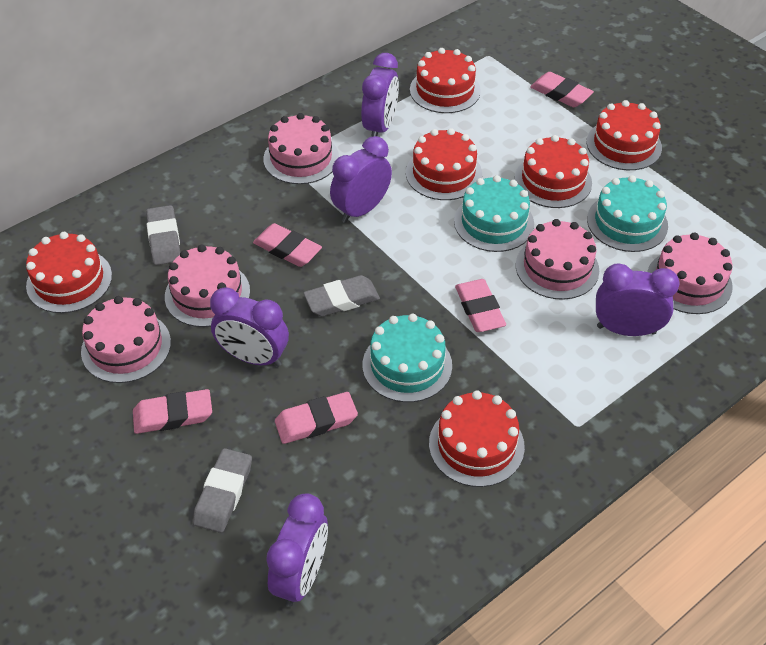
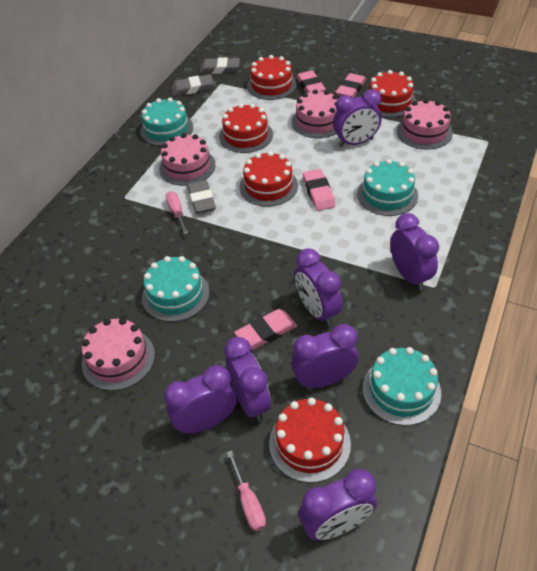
pink cake: [81,296,171,383] [165,244,250,327] [263,113,339,184] [516,219,599,300] [647,233,733,314] = 5 -> [82,318,155,391] [159,133,216,186] [292,89,338,138] [397,99,453,150] = 4
pink eraser: [133,389,212,434] [253,223,322,267] [275,392,358,444] [455,279,506,332] [530,72,594,107] = 5 -> [234,309,297,350] [296,71,326,93] [303,169,335,211] [336,73,366,98] = 4
pink screwdriver: none = 0 -> [166,191,188,234] [227,450,266,532] = 2
purple clock: [210,287,289,367] [266,494,328,607] [330,136,392,223] [361,53,399,137] [596,263,680,336] = 5 -> [164,365,236,434] [224,337,271,422] [291,324,359,388] [294,248,342,326] [299,469,377,540] [333,89,381,147] [390,213,439,290] = 7
red cake: [26,232,112,313] [406,128,482,200] [410,48,481,113] [429,391,525,487] [514,135,592,208] [587,100,662,170] = 6 -> [219,103,273,153] [239,151,298,207] [247,55,297,100] [269,398,351,483] [369,70,416,117] = 5
turquoise cake: [363,314,452,402] [454,175,534,252] [587,175,668,252] = 3 -> [140,98,193,146] [142,256,209,322] [357,159,418,216] [363,347,441,426] = 4

